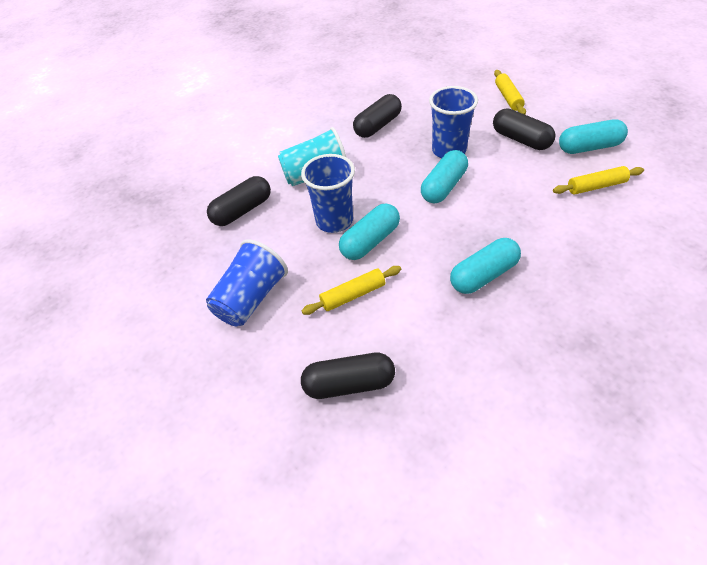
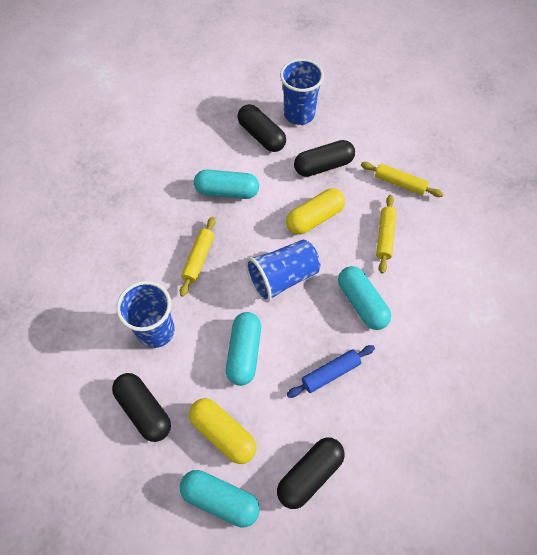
blue rolling pin: none = 0 -> [287,345,375,398] = 1
turquoise cup: [278,127,347,186] = 1 -> none = 0
yellow capsule: none = 0 -> [189,398,256,464] [286,188,345,235] = 2

